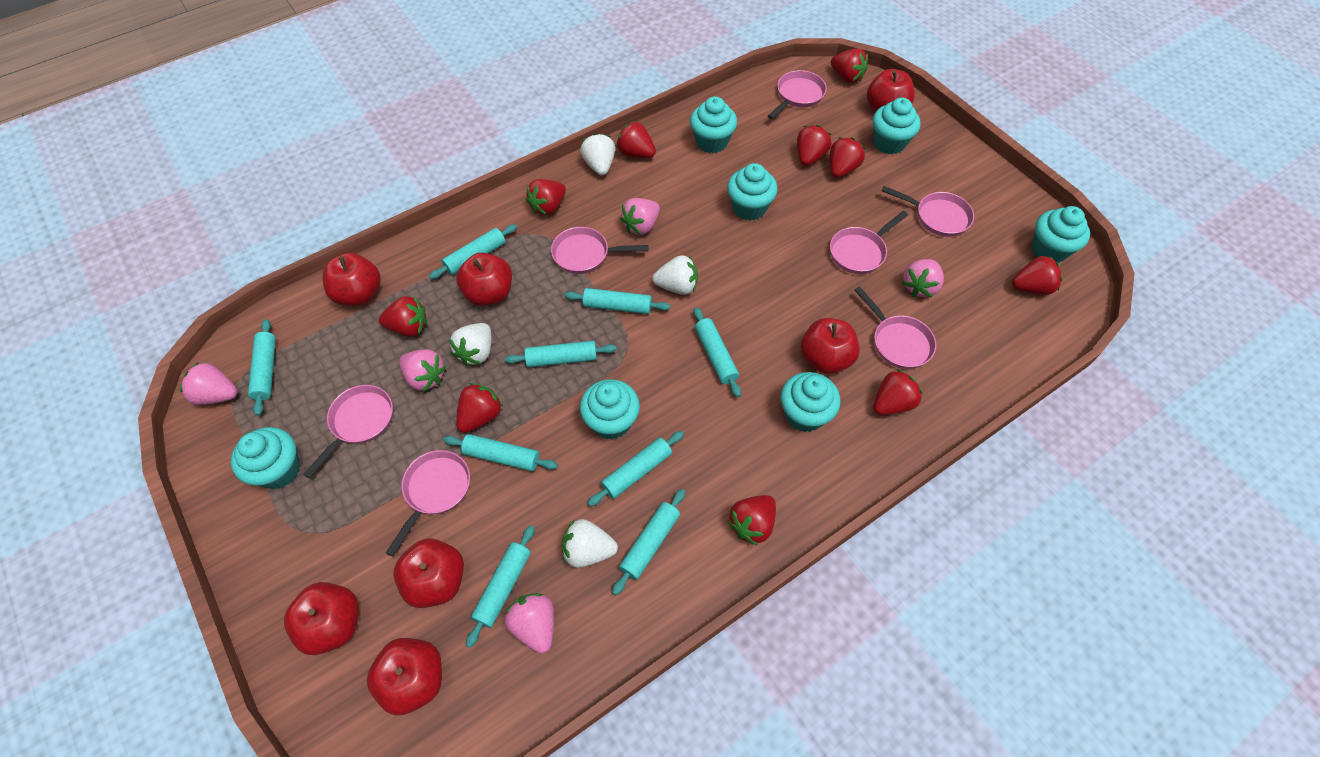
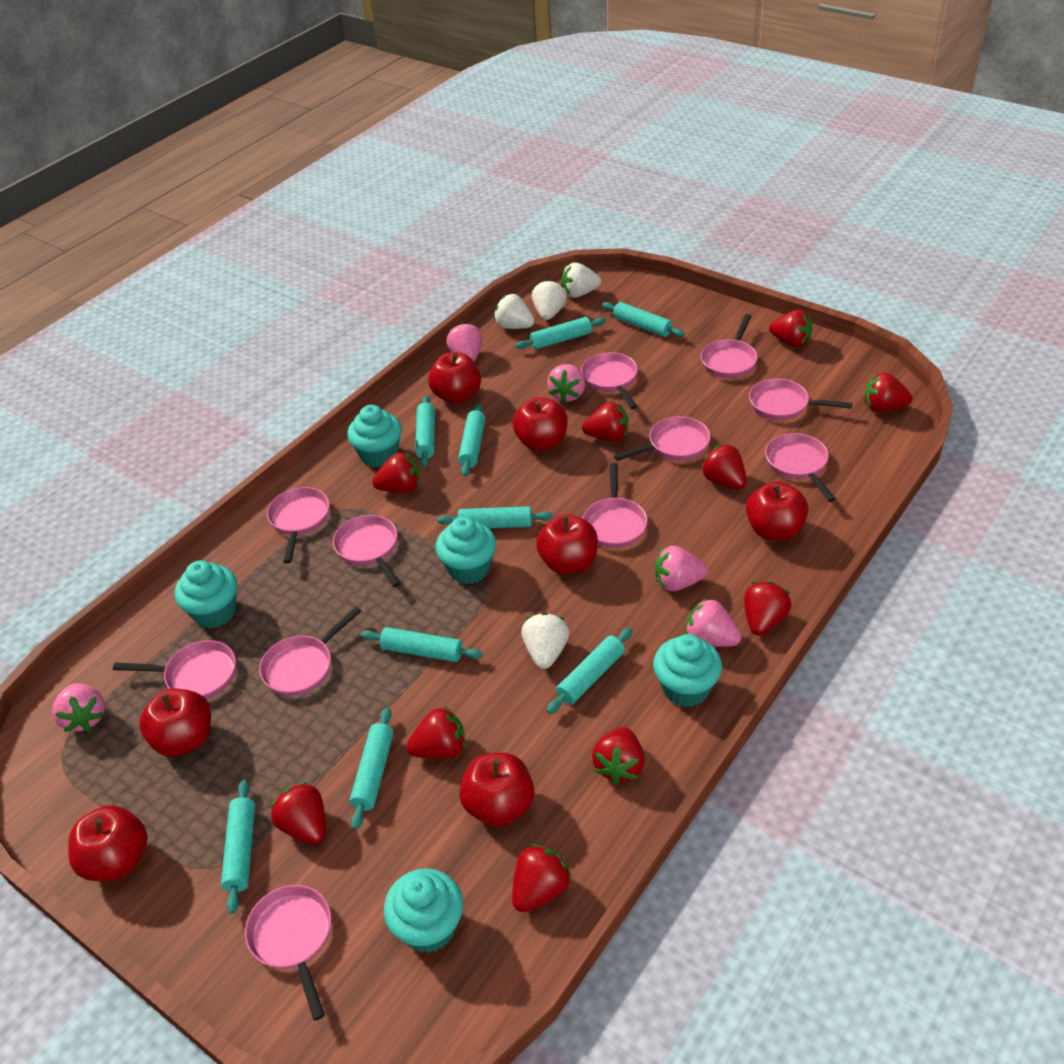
pink pan: [303,385,393,478] [386,450,470,557] [551,227,648,274] [768,70,827,119] [830,211,908,274] [854,287,936,369] [882,186,974,237] = 7 -> [113,640,236,699] [245,885,331,1021] [259,607,361,696] [267,487,330,563] [333,515,401,587] [581,352,638,409] [583,463,648,548] [614,416,711,461] [701,314,758,378] [749,378,853,420] [765,433,836,502] = 11
turquoise cupcake: [231,427,300,489] [580,379,640,440] [690,96,737,153] [727,163,778,221] [780,372,840,432] [873,98,921,155] [1031,206,1090,263] = 7 -> [175,560,237,628] [347,405,402,468] [384,868,463,953] [436,516,496,584] [653,634,722,707] = 5

